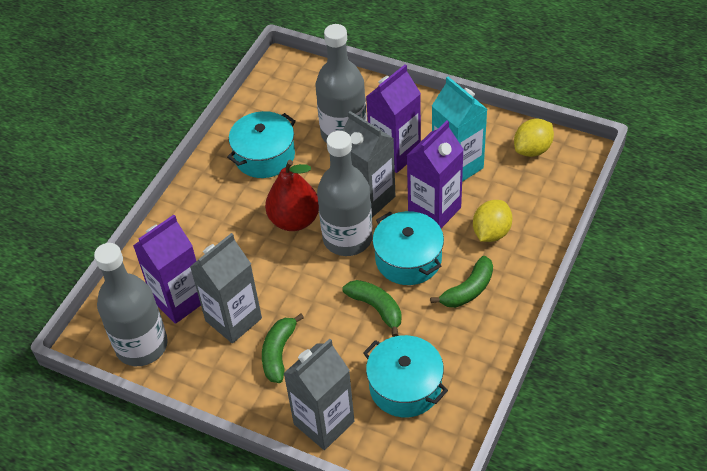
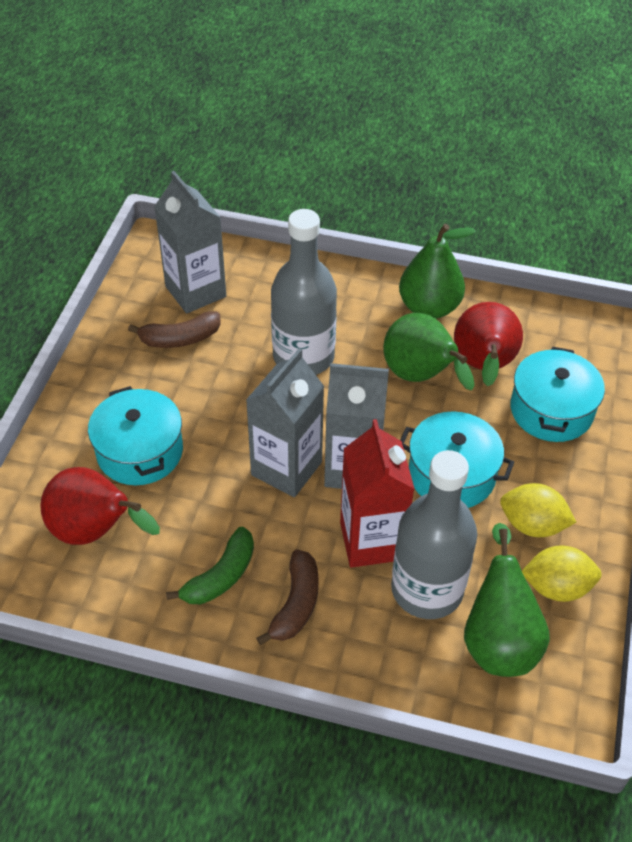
brown banana: none = 0 -> [128,311,221,348] [256,550,319,645] = 2
green banana: [262,314,304,383] [342,280,402,337] [430,256,493,308] = 3 -> [166,527,254,604] = 1
green pear: none = 0 -> [383,313,475,391] [399,224,476,319] [464,523,550,677] = 3
grey bottle: [94,243,168,366] [316,24,367,143] [317,131,373,256] = 3 -> [271,209,337,375] [391,450,477,619] = 2
purple carton: [133,215,201,324] [366,64,421,173] [406,121,464,228] = 3 -> none = 0
red carton: none = 0 -> [340,419,414,568] = 1
red pear: [265,160,319,231] = 1 -> [40,467,160,545] [454,302,523,386] = 2
turquoise carton: [432,77,487,182] = 1 -> none = 0

